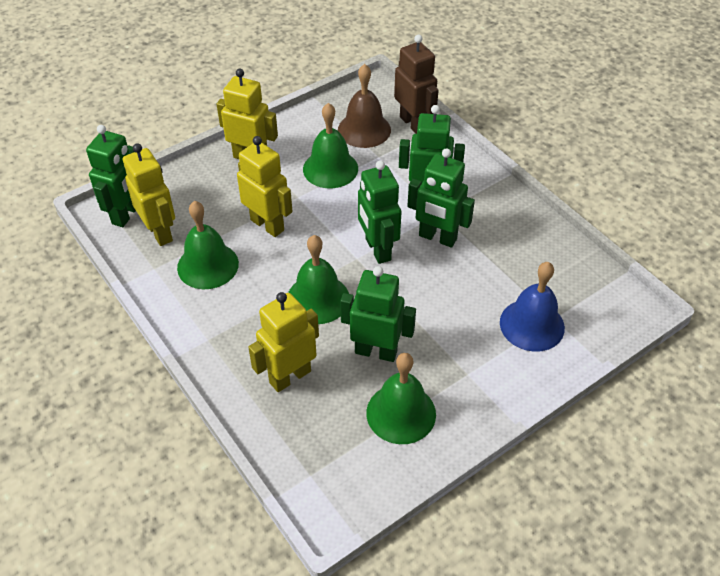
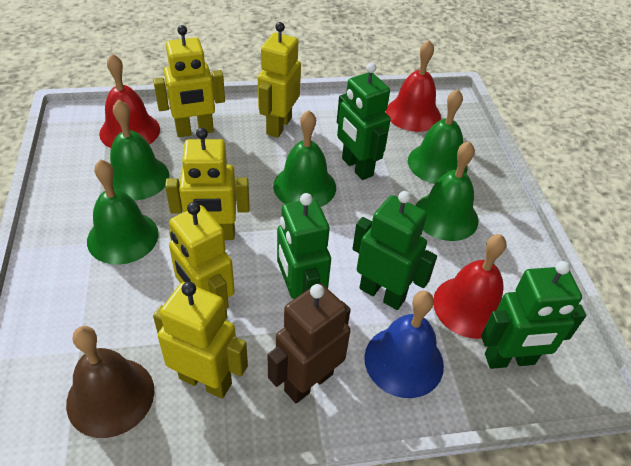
green bell: [177,201,239,289] [288,235,349,324] [303,103,358,188] [366,353,436,444] = 4 -> [87,159,159,265] [110,99,169,201] [273,110,336,207] [408,89,468,184] [415,141,479,241] = 5
green robot: [86,125,136,227] [340,266,416,362] [358,161,401,264] [399,105,465,184] [407,148,475,248] = 5 -> [277,193,331,299] [337,63,391,180] [353,191,437,310] [481,261,586,369] = 4
red bell: none = 0 -> [99,54,160,148] [386,40,441,132] [433,234,506,339] = 3
yellow robot: [123,143,175,246] [217,69,278,159] [237,136,293,237] [248,292,319,392] = 4 -> [153,25,225,137] [153,282,248,399] [165,128,249,240] [169,202,235,319] [258,22,301,138] = 5

